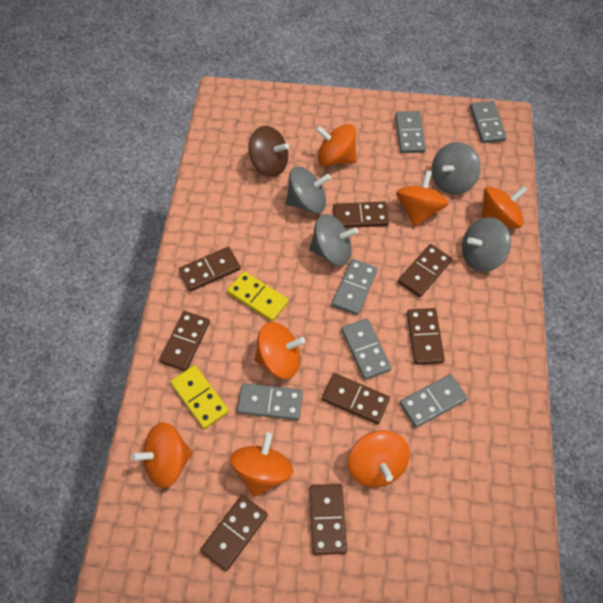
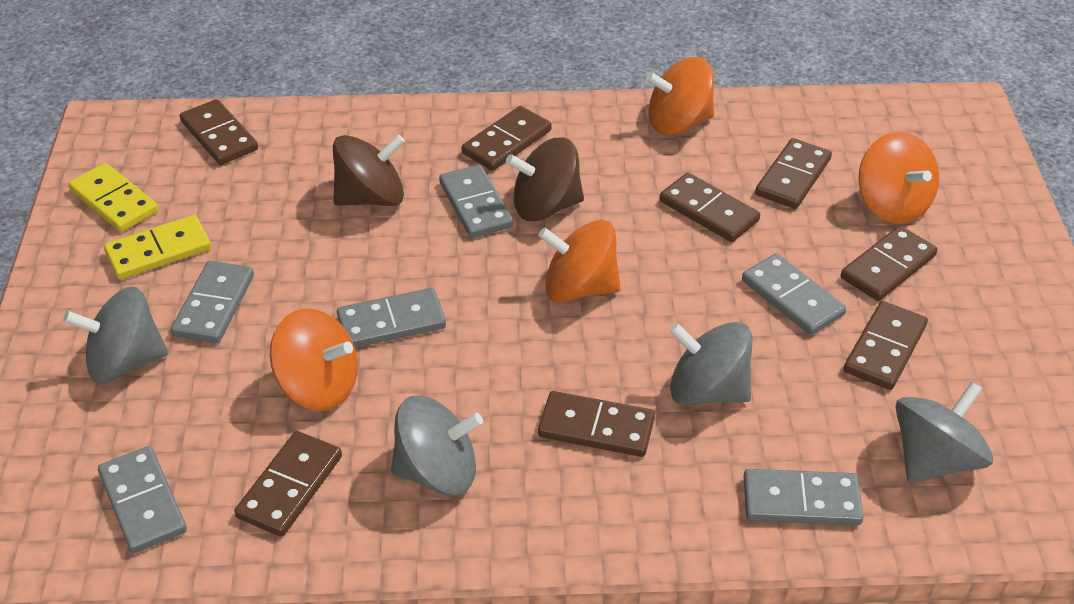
brown spinning top: [249,126,289,177] = 1 -> [333,134,405,206] [506,137,584,221] = 2
orange spinning top: [131,422,193,488] [230,432,293,497] [255,322,305,379] [316,124,356,166] [348,430,410,487] [396,170,448,227] [481,186,527,228] = 7 -> [270,309,358,411] [538,220,621,302] [646,57,714,135] [858,132,939,224] = 4

